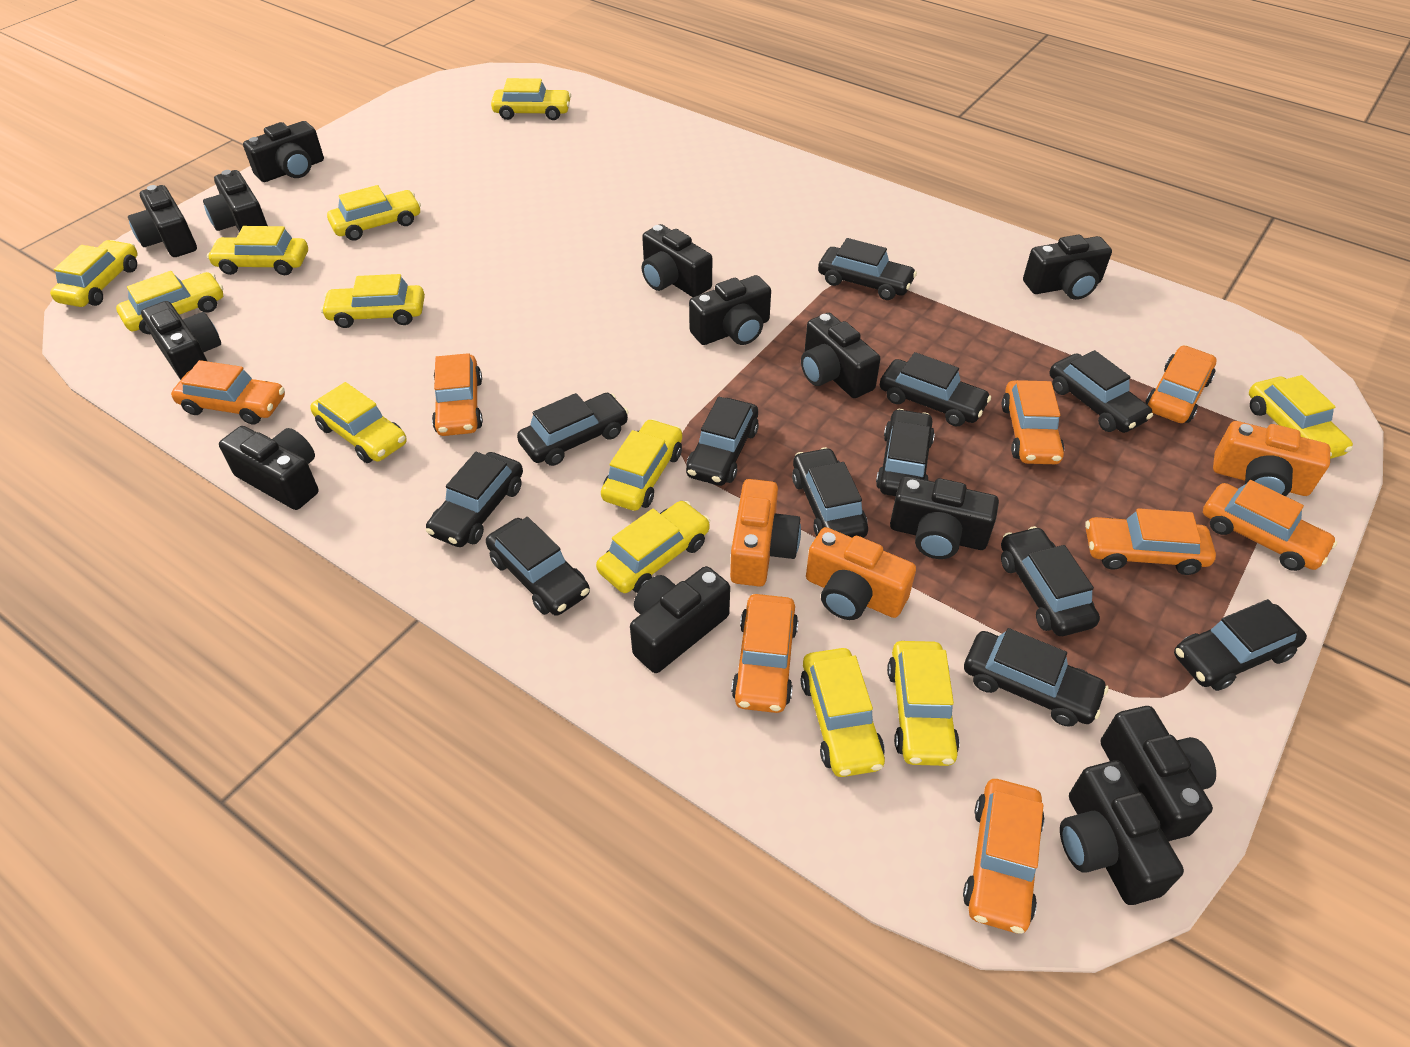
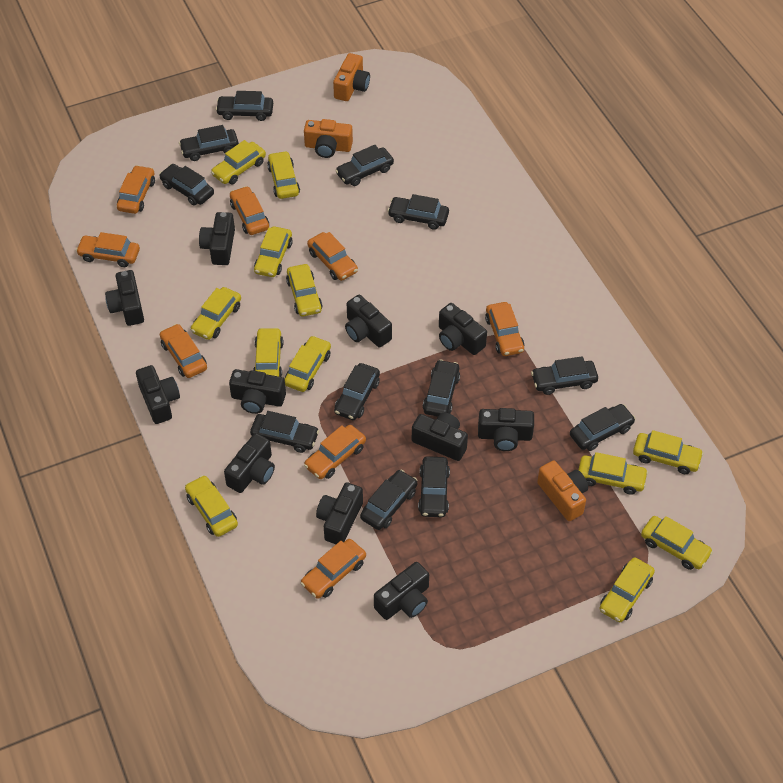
black camera: [128,185,197,257] [141,301,221,380] [203,170,268,232] [219,426,319,510] [243,121,324,182] [630,566,730,673] [642,224,712,297] [689,275,771,345] [801,313,880,398] [890,476,999,559] [1023,235,1112,300] [1060,760,1184,905] [1101,706,1216,841] = 13 -> [105,270,144,326] [136,365,180,424] [199,212,235,265] [224,433,275,493] [229,369,286,414] [316,482,363,544] [345,295,392,348] [374,562,429,620] [412,413,468,461] [439,303,487,355] [478,408,534,451] = 11

